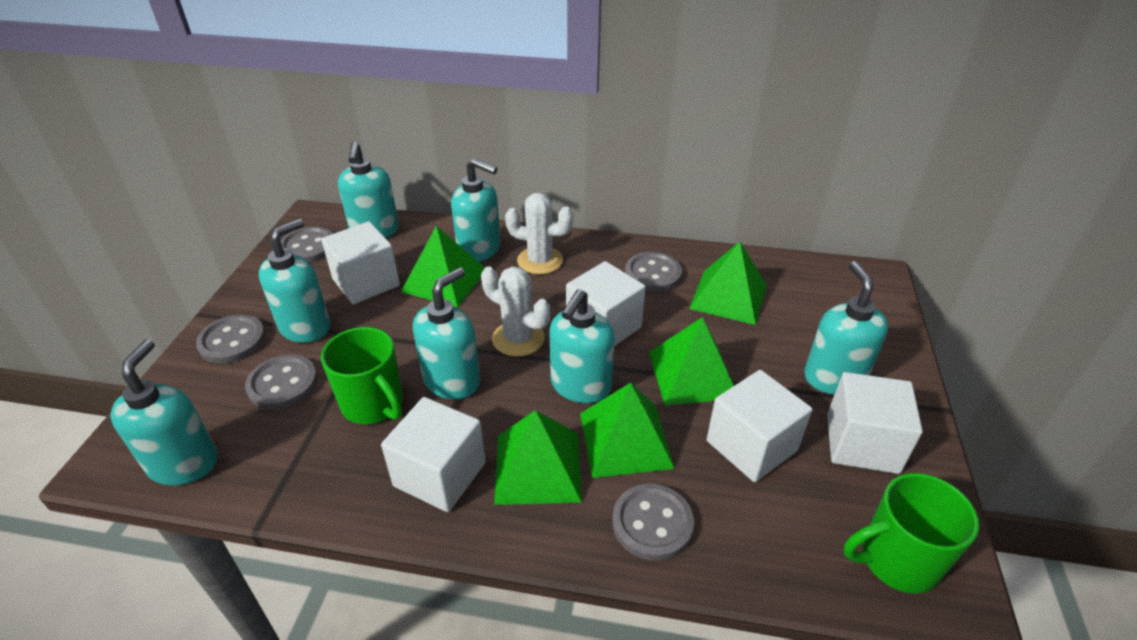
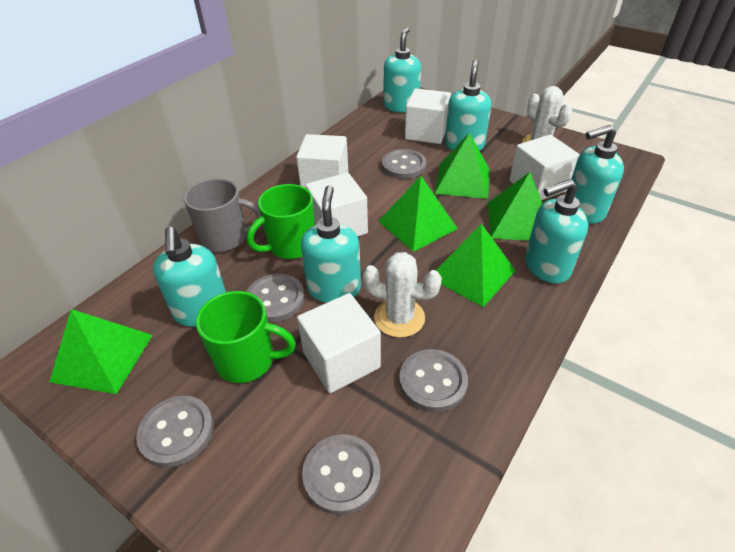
grey mug: none = 0 -> [184,178,261,252] = 1
turquoise soap dispenser: [110,339,218,486] [259,219,330,343] [338,142,399,238] [413,267,480,399] [451,158,501,262] [549,289,615,403] [804,261,888,395] = 7 -> [153,227,226,327] [301,185,361,303] [384,27,421,113] [445,59,491,151] [525,179,588,284] [572,125,624,224] = 6

